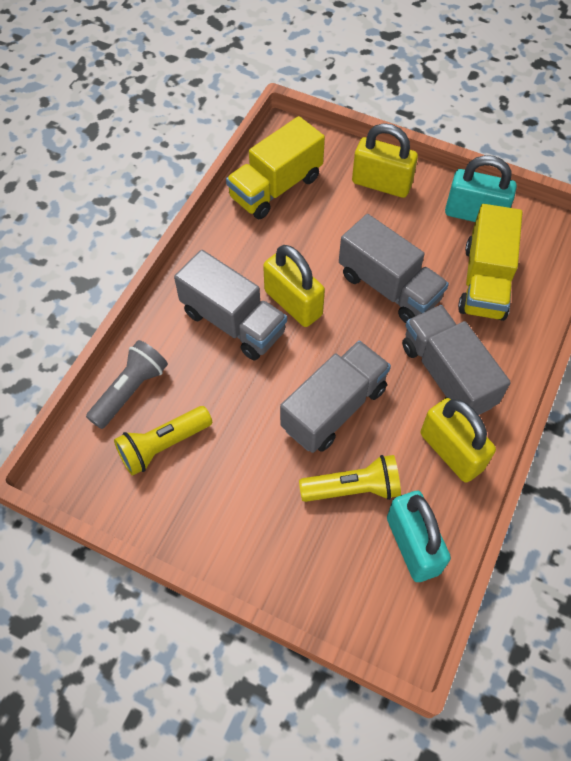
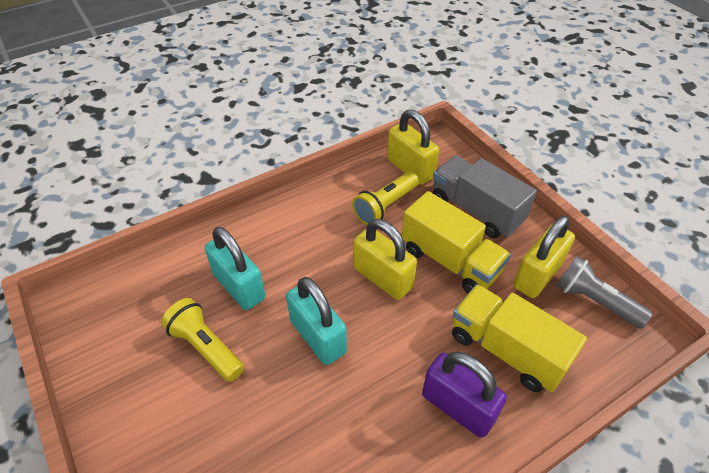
grey truck: [174,250,287,360] [280,341,391,453] [339,214,449,323] [402,305,511,415] = 4 -> [432,156,537,239] = 1
purple padlock: none = 0 -> [422,352,507,438] = 1

